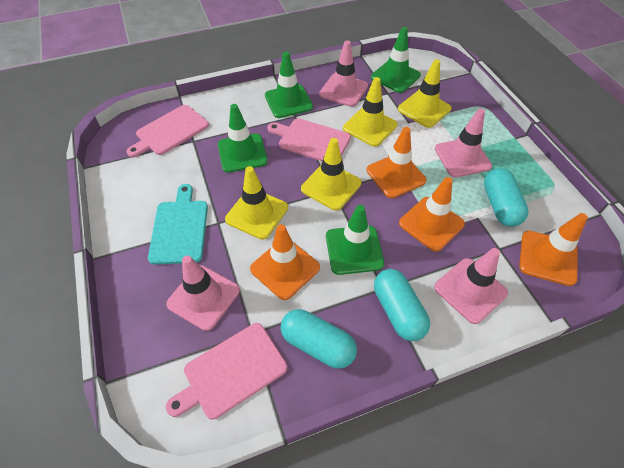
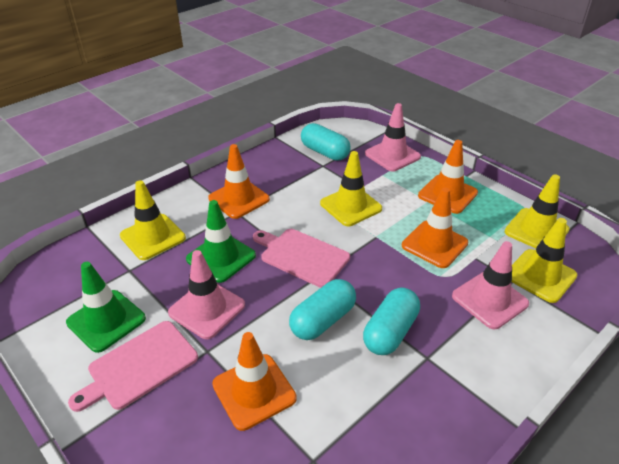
green traffic cone: [218,104,268,173] [265,52,313,118] [326,205,384,275] [371,27,421,93] = 4 -> [66,262,146,353] [186,200,256,283] = 2
pink cutting board: [126,105,209,157] [166,323,287,420] [268,118,351,161] = 3 -> [68,321,198,412] [253,229,350,288] = 2
pink traffic cone: [166,255,240,331] [319,41,368,107] [434,248,508,324] [435,108,492,177] = 4 -> [168,250,245,339] [365,103,421,172] [452,241,529,329] = 3
turquoise cutting board: [148,184,208,265] = 1 -> none = 0

